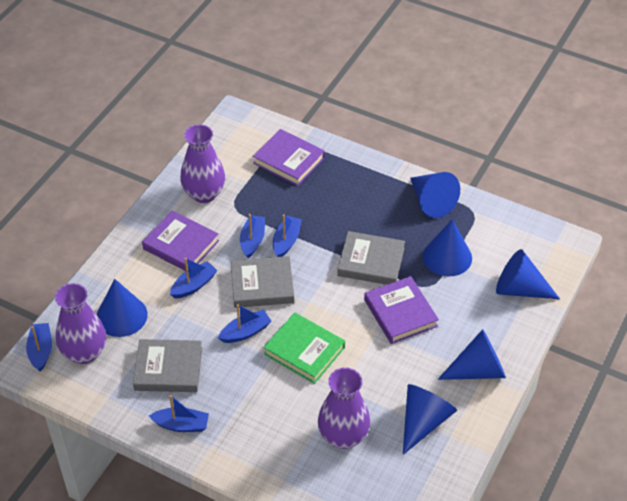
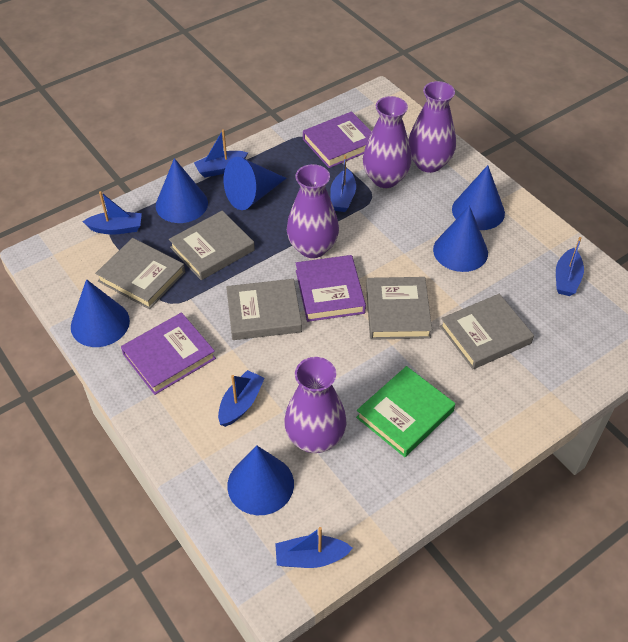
grey book: [133,339,202,392] [231,256,294,308] [337,231,405,285] = 3 -> [95,238,185,309] [169,211,255,280] [226,279,302,340] [366,277,432,340] [440,294,534,369] = 5
purple vase: [55,283,106,364] [180,124,225,203] [318,367,370,449] = 3 -> [284,357,346,453] [287,164,339,258] [363,96,412,188] [408,81,456,173] = 4

